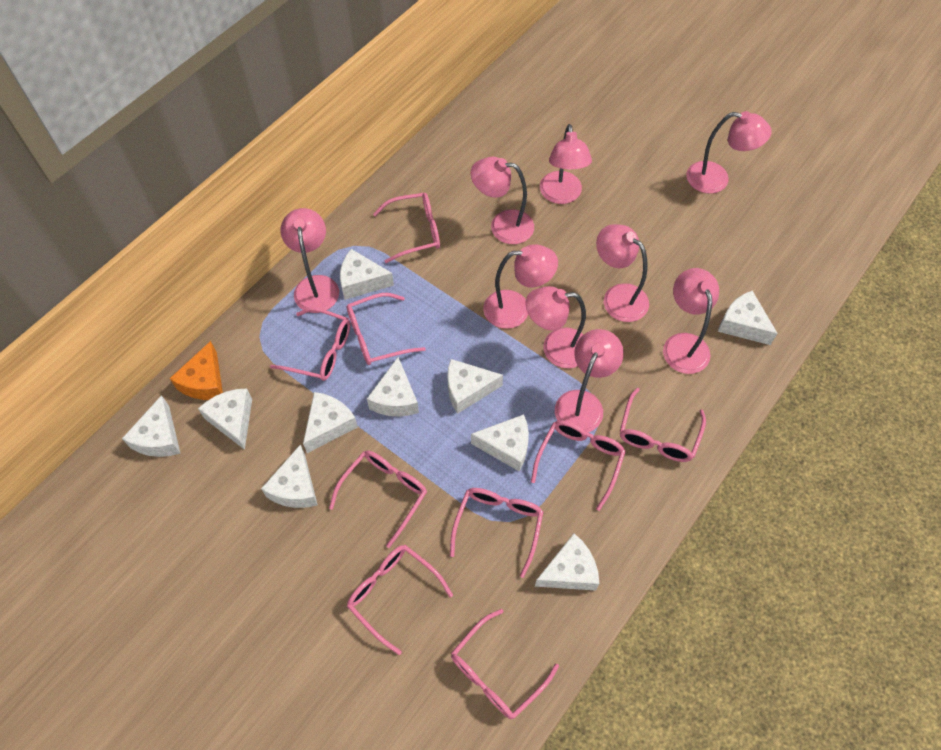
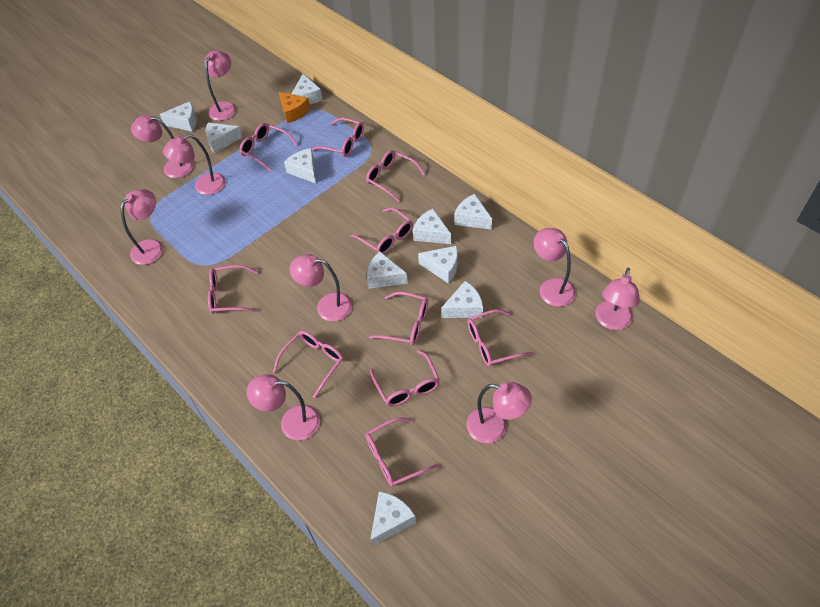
pink glasses: [270,308,350,381] [329,450,427,548] [347,293,426,365] [347,545,453,655] [373,193,440,263] [450,488,543,578] [451,609,559,719] [531,421,626,511] [620,388,706,462] = 9 -> [208,265,258,314] [239,123,298,171] [273,331,343,398] [312,117,364,157] [350,208,413,254] [365,418,439,487] [366,150,425,202] [369,292,428,345] [370,350,440,407] [467,309,533,366] = 10

